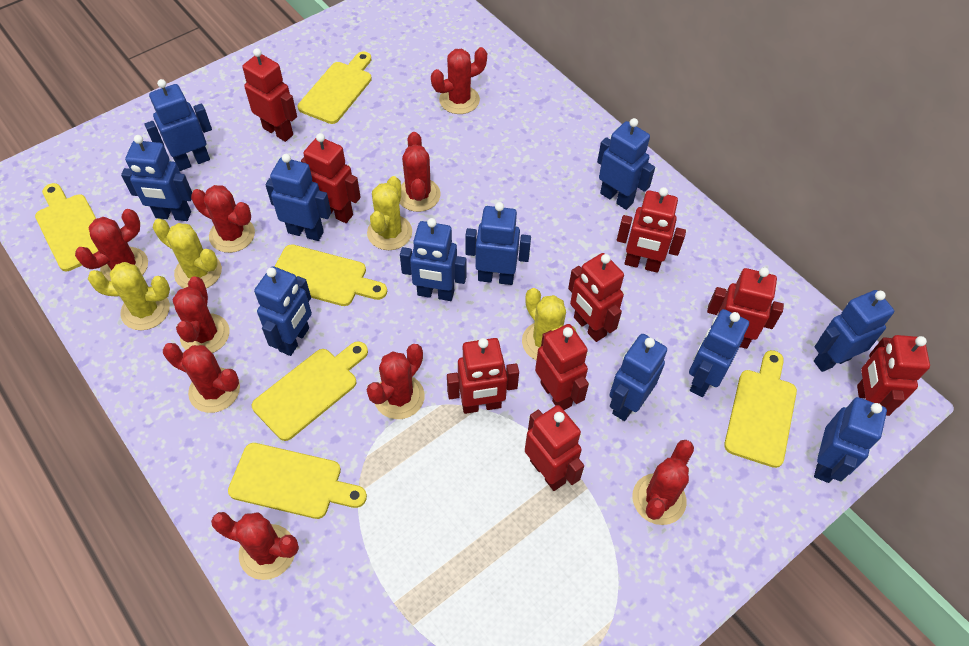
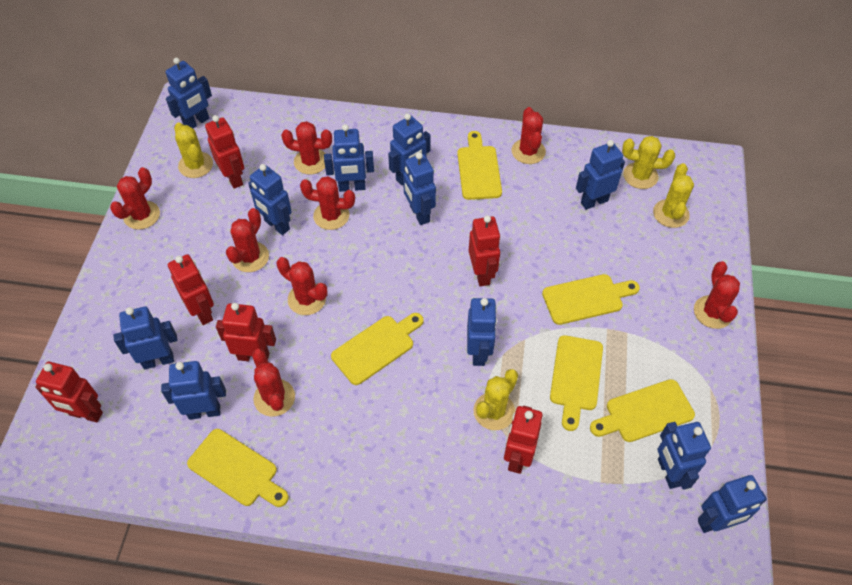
red cactus: [75,209,148,281] [163,343,240,413] [172,277,229,353] [191,185,255,253] [211,512,299,580] [366,344,425,419] [400,132,441,212] [431,47,487,114] [632,440,694,525] = 9 -> [110,167,160,230] [226,208,269,272] [252,349,295,416] [277,257,327,315] [281,121,332,174] [300,176,355,230] [512,107,546,164] [694,261,740,329] = 8
red robot: [242,48,297,142] [301,133,361,223] [447,338,519,414] [525,405,584,491] [535,324,589,410] [568,253,624,342] [617,187,686,273] [707,267,784,349] [857,335,930,416] = 9 -> [35,362,103,422] [168,254,214,325] [205,115,244,189] [216,303,276,361] [469,215,501,286] [504,406,543,474] = 6

